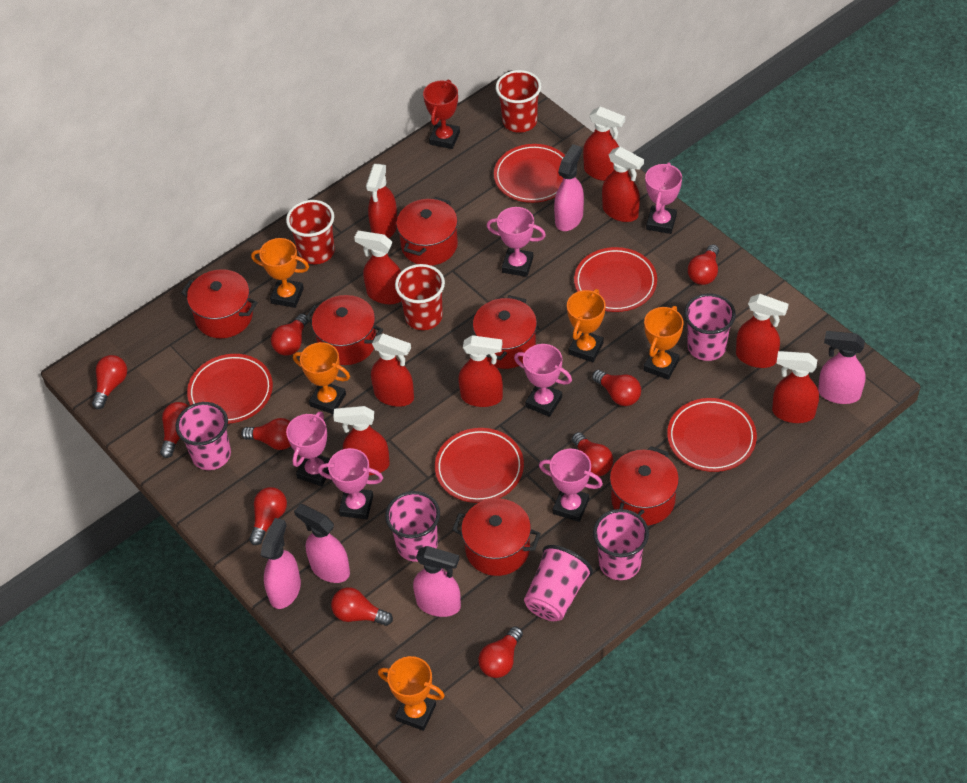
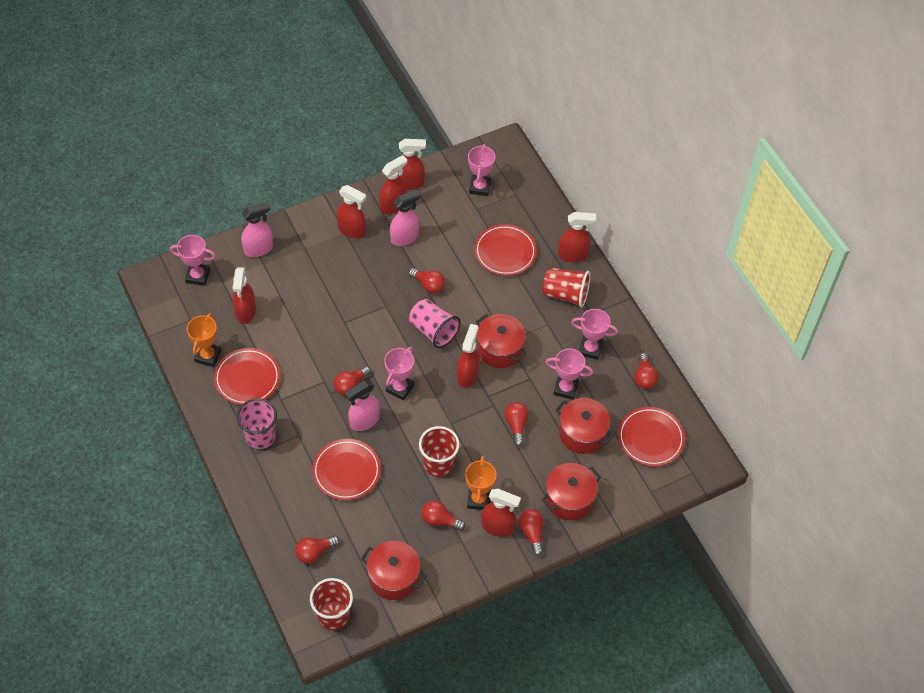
orange trophy: [251,238,309,308] [293,342,350,414] [378,656,445,731] [567,289,606,362] [644,306,684,380] = 5 -> [187,313,221,367] [465,456,496,510] = 2
pink cup: [175,402,231,470] [385,491,440,562] [524,545,593,621] [593,509,649,580] [684,293,736,361] = 5 -> [237,398,277,449] [409,299,461,349] = 2
pink spray bottle: [261,518,301,609] [294,504,350,583] [413,546,461,617] [554,144,584,231] [818,331,865,404] = 5 -> [241,202,273,257] [345,380,380,431] [390,189,421,246] = 3
pink trophy: [286,412,330,486] [318,448,383,519] [487,207,546,277] [514,344,572,417] [539,449,603,522] [645,162,682,234] = 6 -> [170,235,216,286] [384,347,414,400] [468,144,495,196] [546,348,593,400] [571,309,618,360] = 5
red light bulb: [92,355,127,409] [160,402,188,458] [241,418,291,450] [249,487,287,545] [271,314,309,355] [331,587,393,626] [478,626,523,678] [572,432,613,476] [592,370,641,406] [688,244,719,285] = 10 -> [295,535,339,563] [334,366,371,396] [409,268,445,294] [421,500,466,531] [504,402,529,447] [519,509,544,556] [634,353,658,389] = 7
red plate: [187,354,273,424] [435,428,524,503] [494,144,565,203] [574,247,657,312] [667,398,757,472] = 5 -> [214,348,280,405] [312,439,381,500] [474,224,537,276] [618,407,685,467] = 4
red pot: [181,269,258,338] [305,295,383,365] [396,197,458,266] [452,498,541,576] [473,295,537,369] [610,446,679,526] = 6 -> [361,541,426,600] [476,314,527,368] [541,463,601,520] [556,398,614,454] = 4
red spray bottle: [333,406,390,475] [354,231,401,304] [366,164,397,238] [371,334,414,407] [458,335,503,407] [583,107,625,181] [602,147,644,222] [736,294,789,368] [772,351,819,423] = 9 -> [233,267,256,324] [336,185,367,238] [379,155,407,214] [398,139,426,190] [457,324,480,388] [481,489,521,537] [558,212,596,262] = 7
red trophy: [423,80,460,149] = 1 -> none = 0

